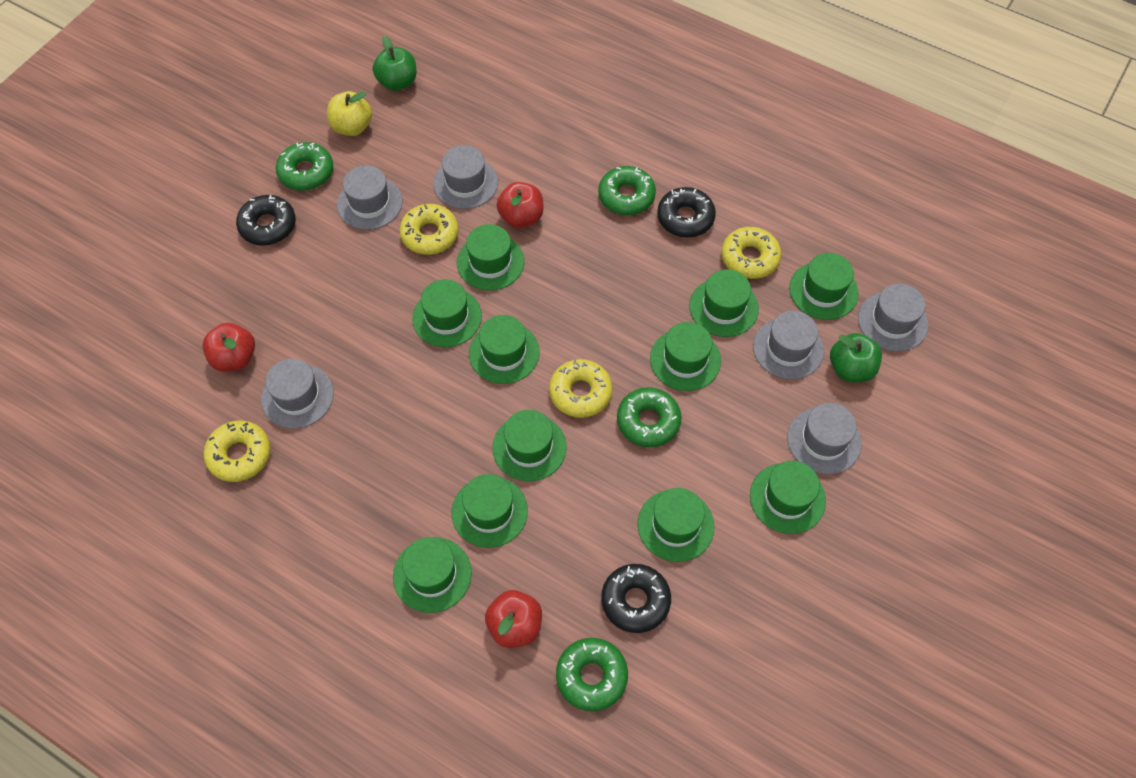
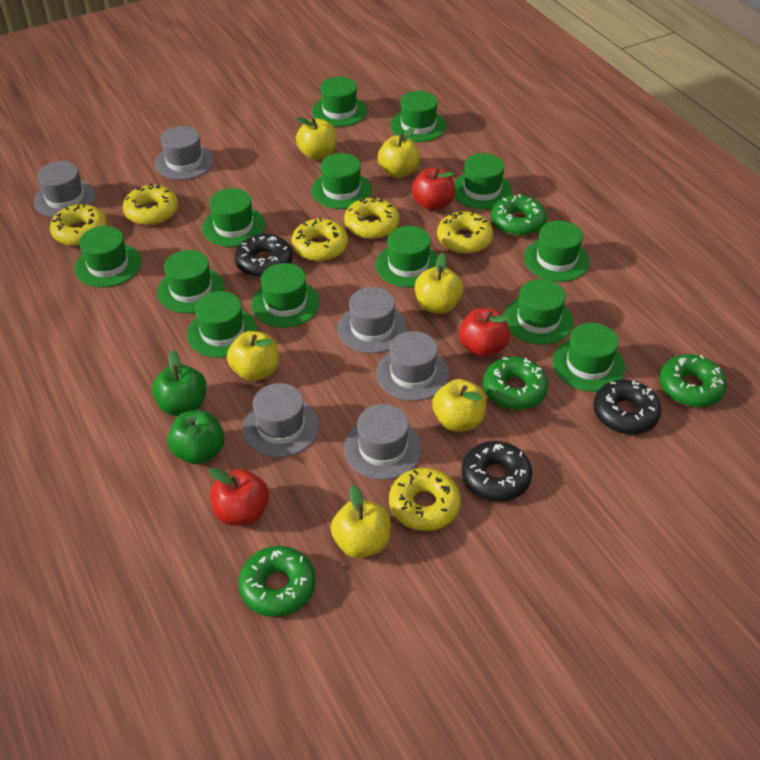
green hat: [393,537,472,613] [412,279,482,347] [451,474,528,548] [457,224,524,290] [469,315,540,384] [492,410,567,481] [638,488,714,562] [650,322,721,391] [689,269,759,337] [750,461,826,534] [789,253,858,320] = 11 -> [75,226,141,287] [157,250,225,313] [187,291,258,358] [202,188,265,247] [251,263,320,328] [311,153,372,209] [312,77,367,127] [376,226,438,287] [390,91,446,142] [454,153,513,209] [504,279,574,345] [524,221,590,282] [552,323,625,392] = 13
yellow apple: [327,91,372,136] = 1 -> [227,331,279,381] [296,117,337,160] [331,485,390,558] [378,127,420,178] [415,253,463,313] [432,379,486,431] = 6
yellow donut: [203,421,271,482] [399,204,459,255] [549,359,613,418] [721,227,781,279] = 4 -> [50,204,107,246] [123,183,178,225] [292,218,348,261] [344,196,400,239] [389,468,461,531] [437,211,493,254] = 6

